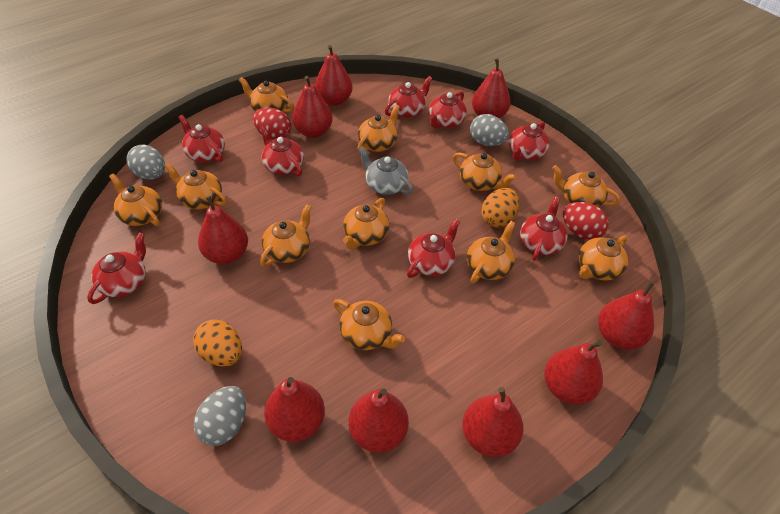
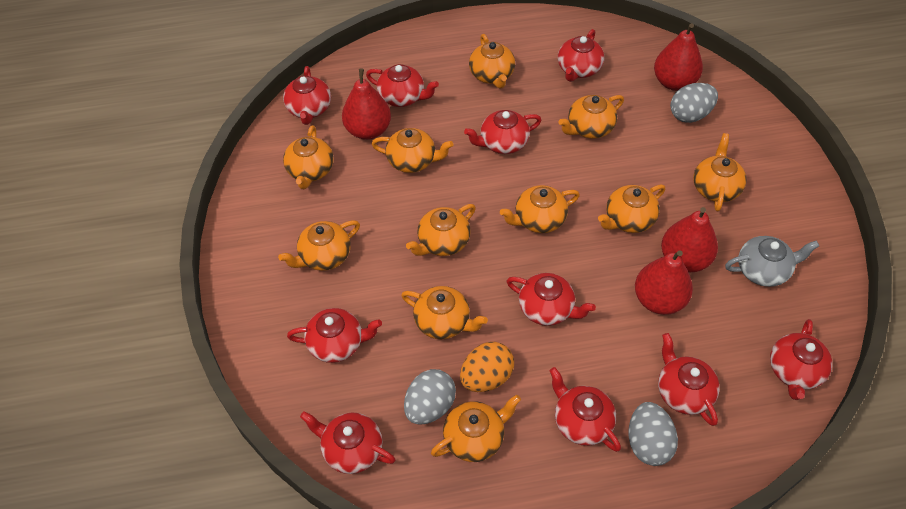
orange egg: [193,319,242,367] [481,188,519,228] = 2 -> [460,342,514,392] = 1
red egg: [253,107,291,140] [563,202,609,240] = 2 -> none = 0
red pear: [198,196,248,264] [264,377,325,442] [292,76,333,138] [315,45,353,106] [349,388,409,453] [462,387,524,457] [472,58,511,119] [544,340,603,405] [598,281,655,350] = 9 -> [342,68,391,140] [635,250,693,315] [654,23,703,91] [661,207,718,273] = 4
red teapot: [87,232,146,304] [179,115,225,162] [260,125,304,176] [385,76,432,118] [407,219,460,278] [428,91,467,128] [509,121,550,161] [520,196,568,261] = 8 -> [283,66,331,125] [287,308,382,363] [300,411,395,474] [366,64,439,107] [464,110,541,154] [507,273,596,326] [549,367,621,452] [558,29,604,82] [658,333,720,426] [770,319,832,400] = 10

